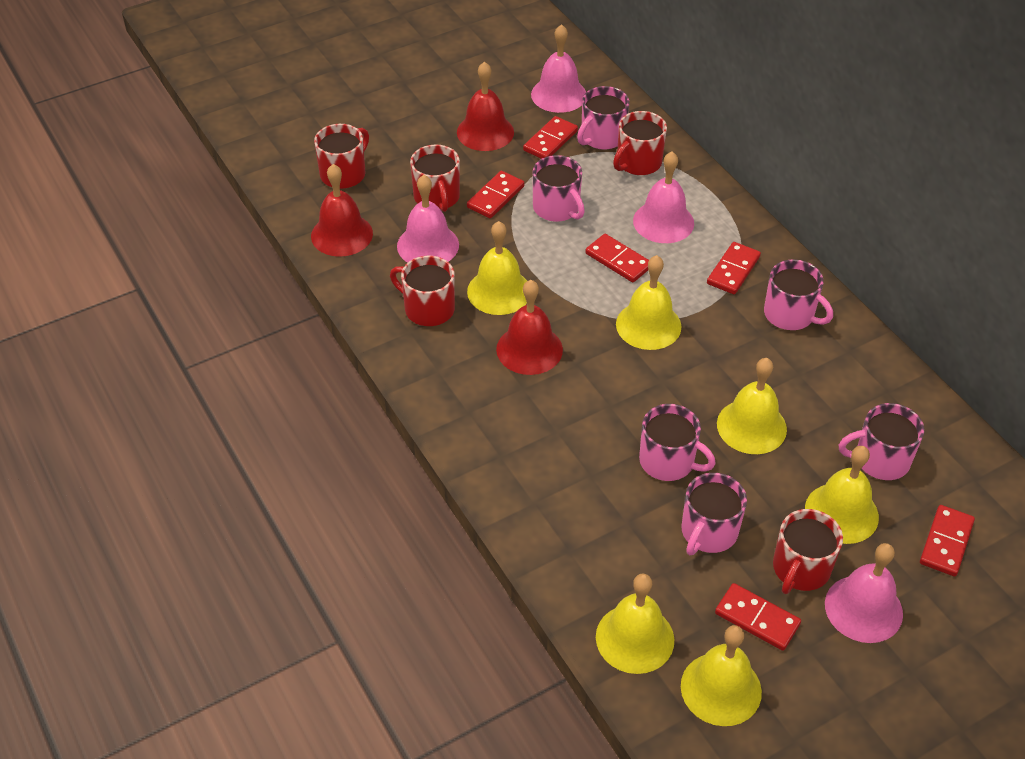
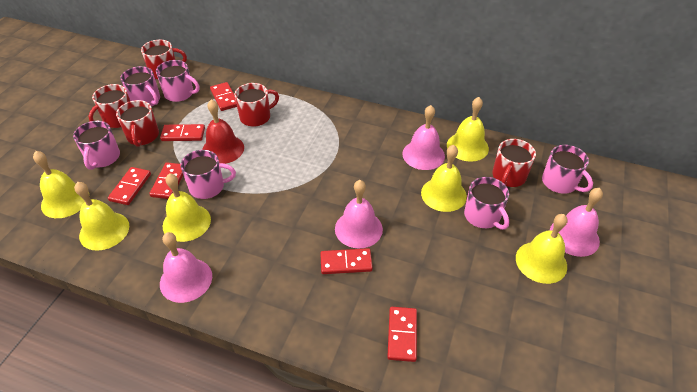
red bell: [311,164,373,257] [457,62,514,151] [496,280,563,375] = 3 -> [202,99,244,164] = 1

